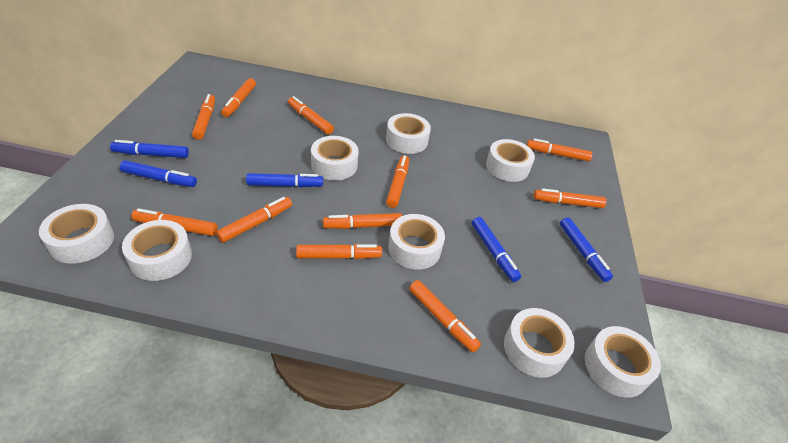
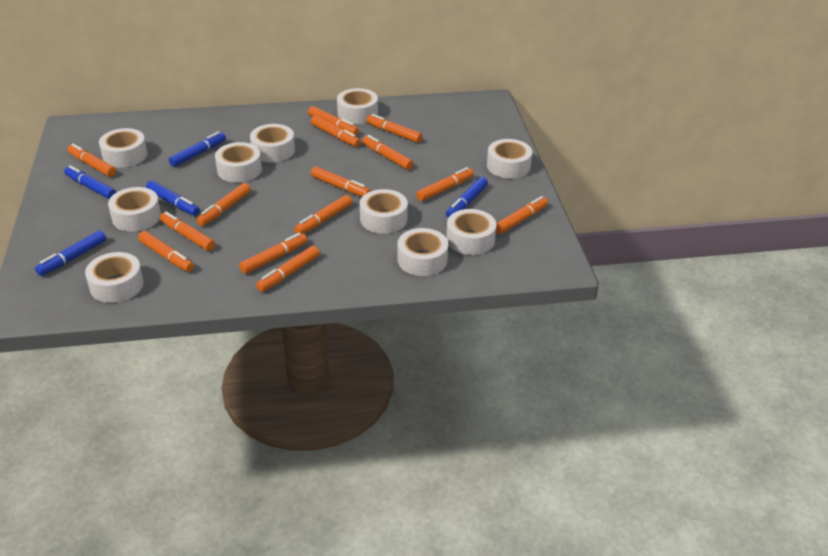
orange marker: [131,208,218,236] [192,94,215,140] [216,197,292,243] [221,78,256,117] [288,96,334,134] [296,244,382,259] [323,213,402,229] [386,155,409,208] [409,280,481,352] [527,138,592,161] [533,188,606,208] = 11 -> [68,144,116,177] [138,231,194,272] [160,212,215,251] [196,183,251,226] [239,233,307,274] [256,246,320,292] [294,195,352,234] [308,106,359,135] [311,116,361,147] [311,166,371,197] [362,135,413,170] [366,114,422,143] [416,167,474,201] [496,196,548,234] = 14
white tape: [39,204,114,263] [122,220,192,281] [311,136,359,181] [386,113,431,154] [388,214,445,269] [486,139,535,182] [504,308,575,378] [585,326,661,398] = 8 -> [85,252,144,303] [99,128,147,168] [108,187,161,232] [215,142,262,183] [250,124,295,162] [337,88,378,124] [360,189,408,234] [398,228,448,276] [446,209,496,255] [487,139,532,179] = 10

